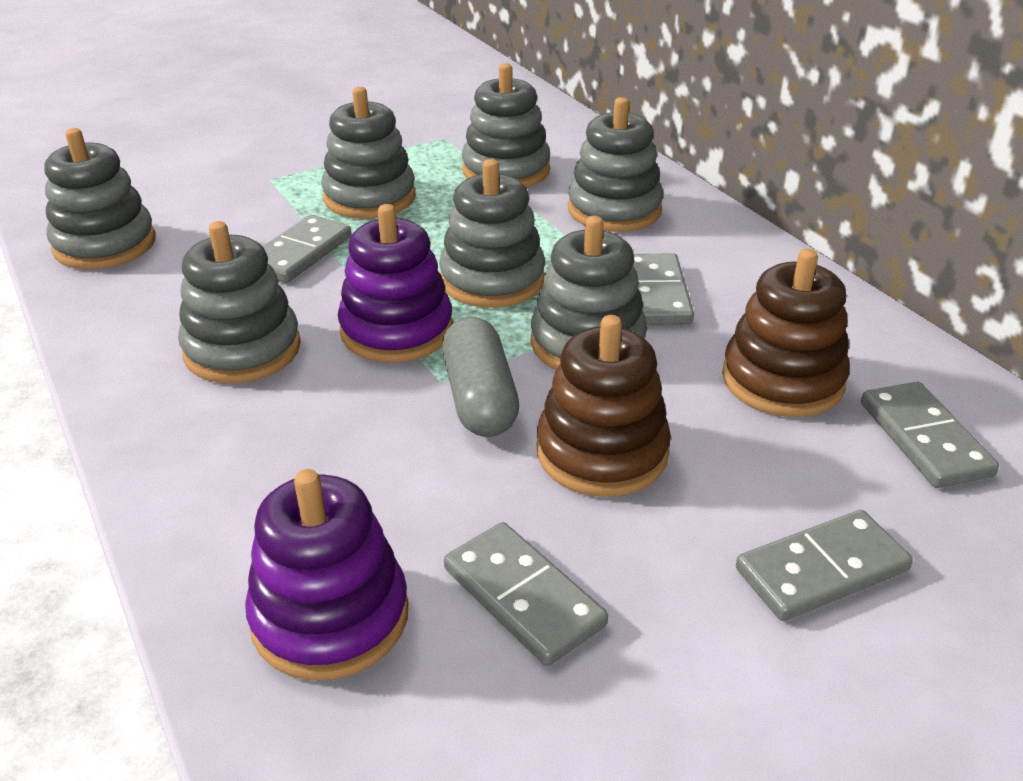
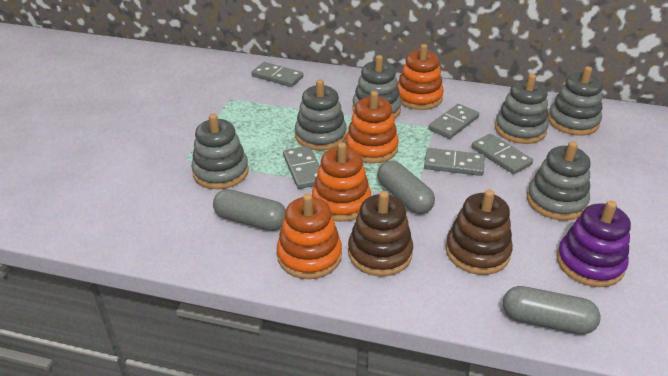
grey capsule: [442,317,519,437] = 1 -> [213,189,286,231] [377,160,435,214] [503,286,601,334] = 3
grey stacking toy: [44,128,155,269] [178,221,301,383] [321,87,416,219] [439,159,545,308] [462,63,550,187] [531,216,647,370] [568,97,663,232] = 7 -> [191,114,249,189] [295,79,347,151] [352,55,402,119] [495,74,549,144] [527,141,591,221] [548,66,603,136] = 6
orange stacking toy: none = 0 -> [277,193,342,279] [312,142,371,222] [346,91,399,164] [397,44,444,110] = 4
purple stacking toy: [245,469,408,680] [338,204,453,362] = 2 -> [556,201,631,287] = 1

